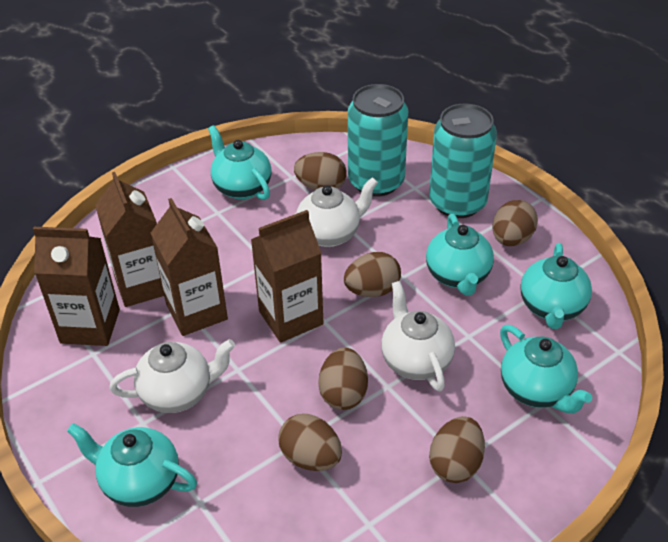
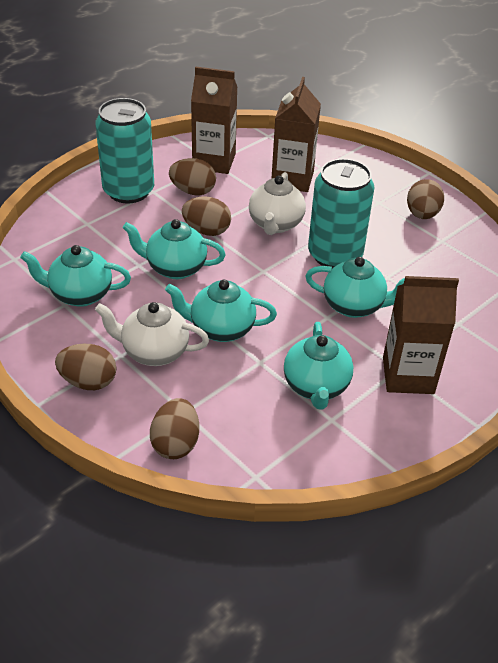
brown carton: [33,227,120,346] [95,172,164,307] [151,198,228,336] [251,210,324,343] = 4 -> [191,66,237,174] [271,77,321,192] [383,276,459,394] = 3
brown egg: [278,414,342,471] [294,152,347,190] [319,348,368,410] [344,252,401,297] [429,416,485,483] [492,200,538,246] = 6 -> [55,344,116,390] [150,398,199,459] [169,158,216,195] [182,196,231,236] [407,179,444,219] = 5
white teapot: [110,339,235,413] [293,177,378,247] [381,281,455,391] = 3 -> [95,302,209,366] [249,172,306,235] = 2

